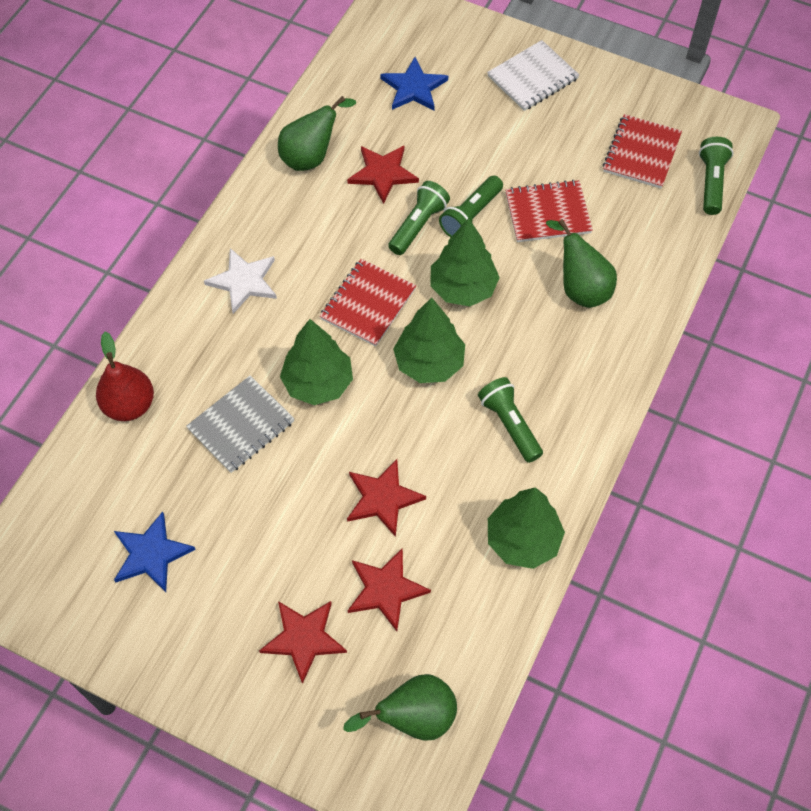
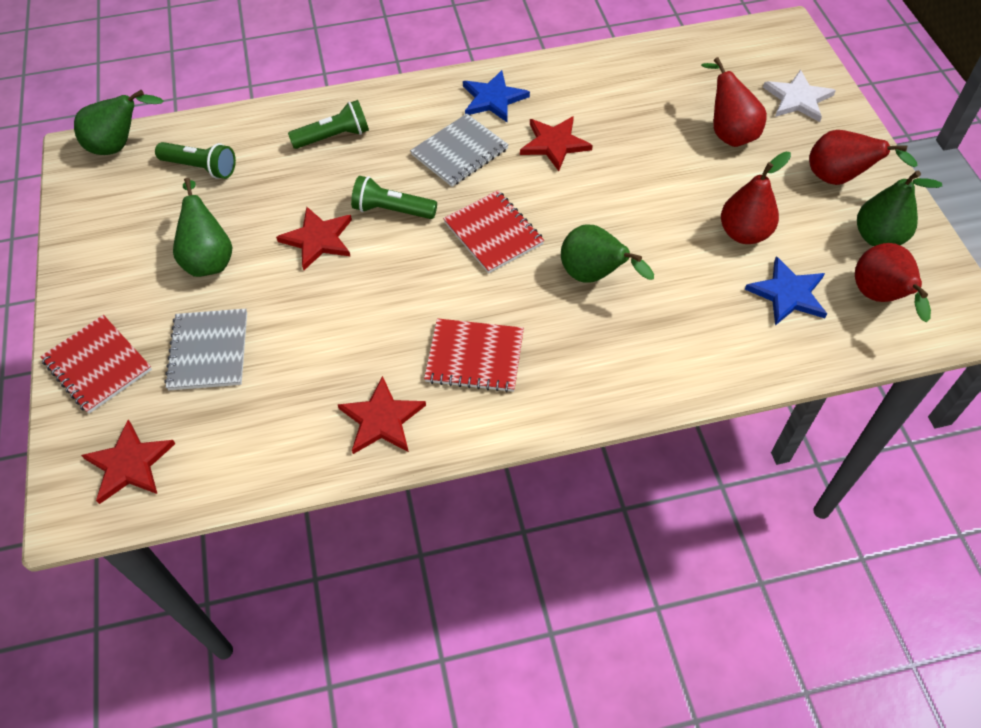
green flashlight: [388,181,450,255] [439,176,503,237] [478,377,543,463] [699,137,733,215] = 4 -> [155,142,236,179] [288,100,369,149] [351,176,437,219] = 3
green pear: [278,96,356,171] [343,674,457,741] [546,219,617,308] = 3 -> [74,90,164,155] [173,178,232,277] [561,224,654,282] [857,171,942,246] = 4
green tree: [280,319,353,405] [393,297,465,383] [430,218,500,306] [488,487,565,569] = 4 -> none = 0
grey notebook: [186,376,295,473] = 1 -> [164,309,247,390] [410,114,509,187] = 2
red pear: [96,332,154,421] = 1 -> [701,57,767,147] [721,152,791,244] [809,130,918,185] [855,243,931,322] = 4
white notebook: [487,40,579,111] = 1 -> none = 0

